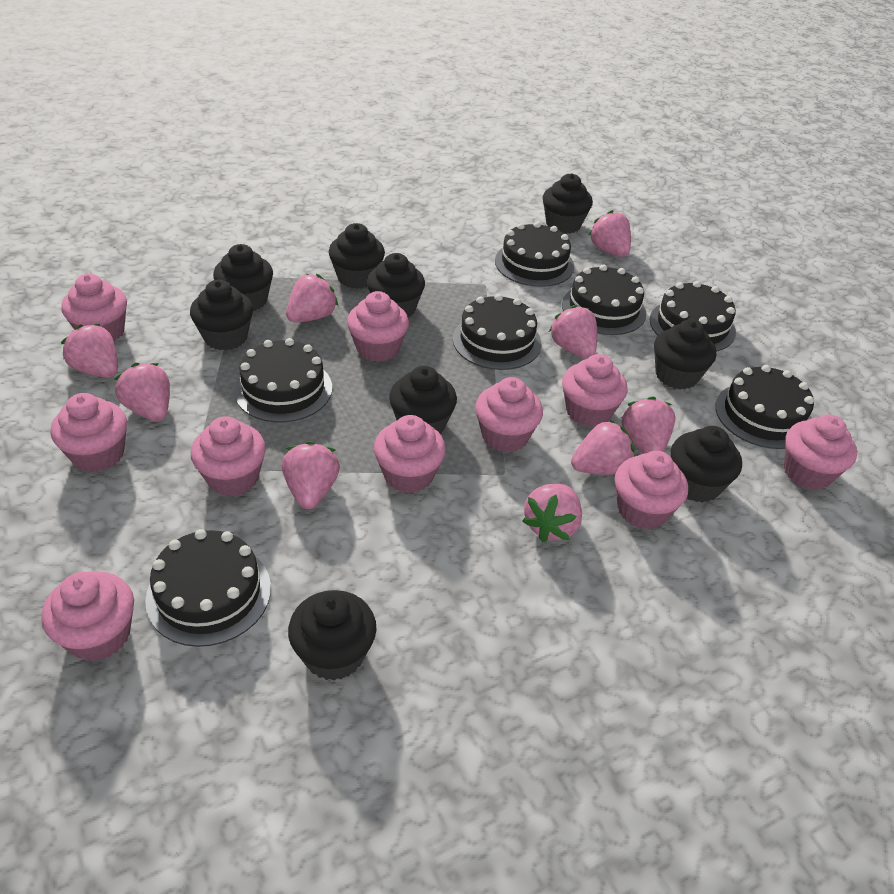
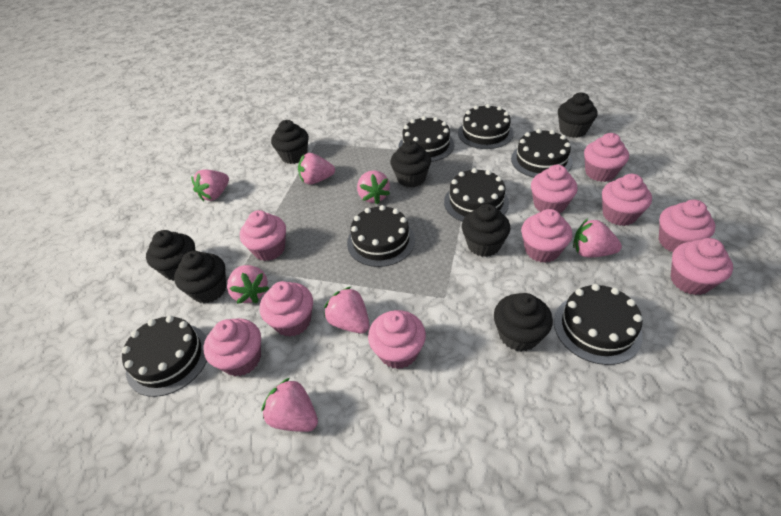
black cupcake: [190,280,253,350] [213,244,273,311] [288,590,377,681] [329,223,385,289] [367,253,425,317] [389,366,457,434] [543,173,593,234] [654,319,716,390] [671,426,742,503] = 9 -> [146,230,195,281] [174,251,226,303] [271,120,309,164] [390,140,431,188] [462,204,510,257] [494,293,553,352] [558,92,598,138] = 7
pink strawberry: [61,324,118,378] [114,363,170,421] [282,441,340,509] [286,274,339,323] [522,484,582,542] [549,305,597,359] [571,420,635,475] [588,210,631,257] [621,396,675,454] = 9 -> [191,169,229,201] [227,265,269,304] [261,378,318,432] [298,153,335,185] [324,286,370,334] [357,170,390,204] [573,219,622,258] = 7

